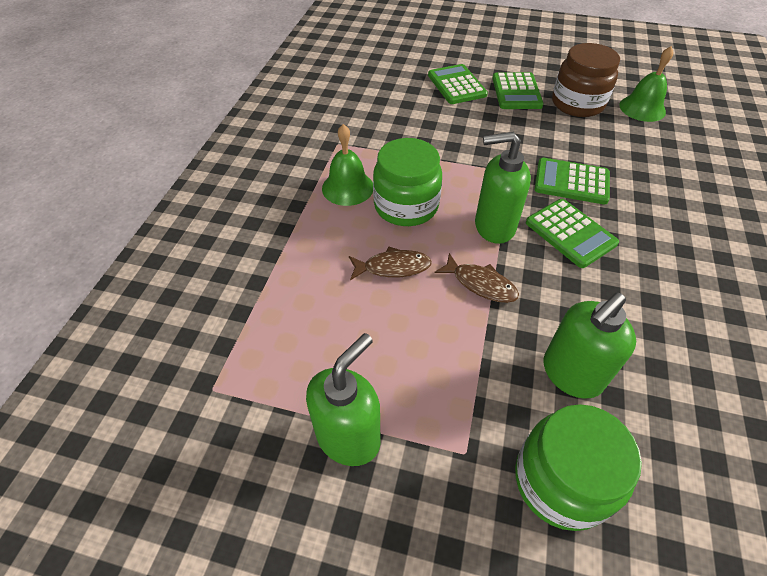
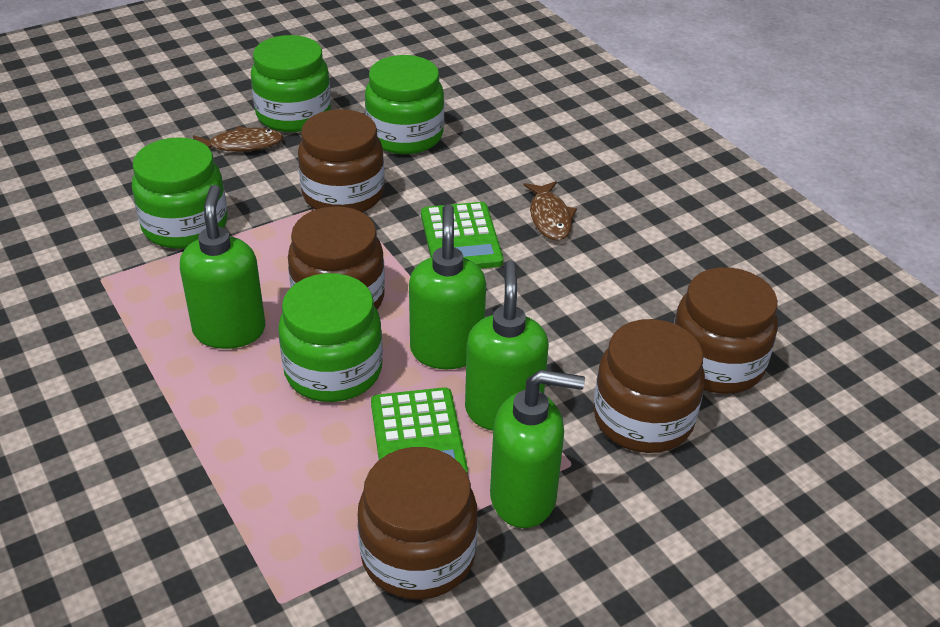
brown jar: [552,43,620,117] = 1 -> [288,206,385,309] [298,109,385,212] [358,447,478,600] [593,319,705,453] [674,267,778,394] = 5
green bell: [322,124,373,206] [619,46,674,122] = 2 -> none = 0
green calculator: [428,64,488,104] [492,72,544,109] [526,199,619,268] [534,158,610,205] = 4 -> [371,387,468,474] [421,202,503,269] = 2
green jar: [373,138,442,226] [515,404,642,531] = 2 -> [132,137,227,249] [251,35,331,132] [278,273,383,402] [365,55,444,154] = 4
green soap dispenser: [306,333,381,466] [475,132,531,244] [543,292,636,399] = 3 -> [180,185,265,349] [409,204,486,369] [465,260,549,431] [490,370,585,528] = 4

